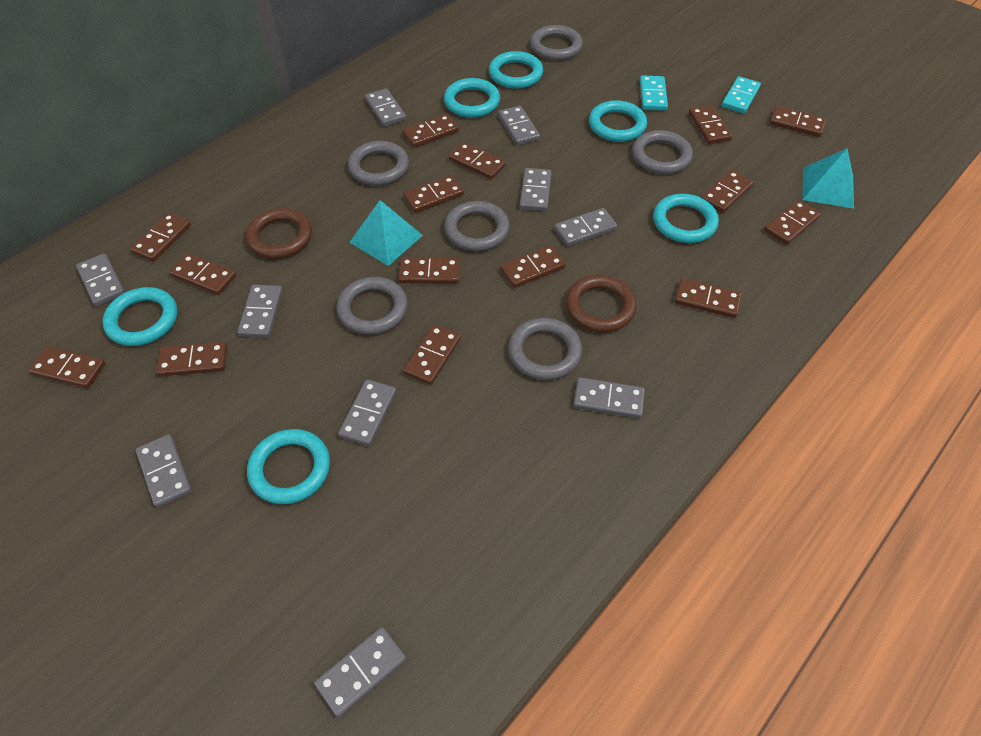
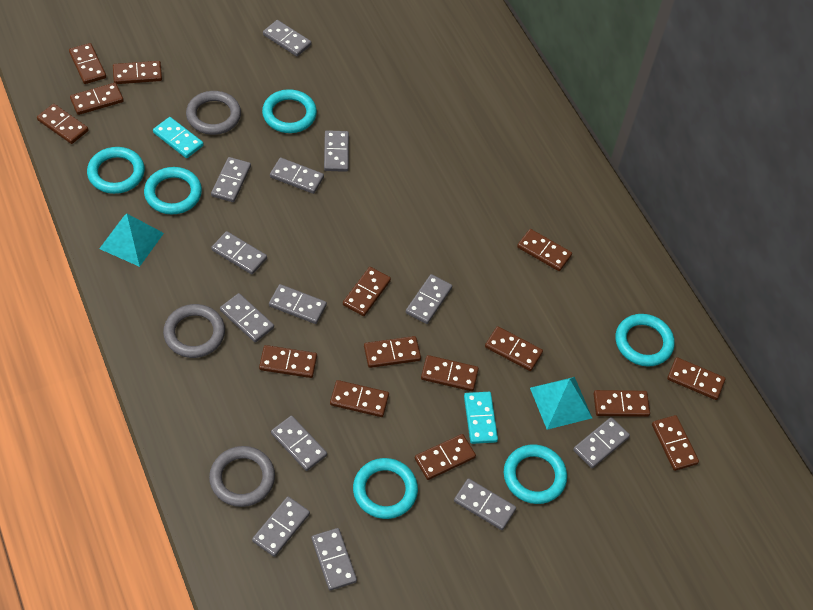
brown ring: [245,208,312,259] [566,275,637,333] = 2 -> none = 0
grey domino: [76,254,125,307] [136,434,192,508] [237,285,282,338] [314,627,406,717] [338,379,396,446] [365,88,406,127] [498,106,540,145] [520,168,552,211] [554,208,617,247] [573,377,645,419] = 10 -> [211,157,251,202] [211,231,267,274] [220,293,274,342] [252,496,310,557] [263,20,311,56] [269,284,327,324] [270,158,324,194] [271,416,327,471] [312,528,357,591] [324,130,349,172] [406,274,452,324] [454,478,516,530] [573,417,630,468] = 13
grey ring: [336,277,408,335] [348,141,409,185] [444,201,510,251] [508,318,582,380] [530,25,583,60] [632,130,693,174] = 6 -> [163,304,225,358] [186,91,241,135] [209,446,275,507] = 3

